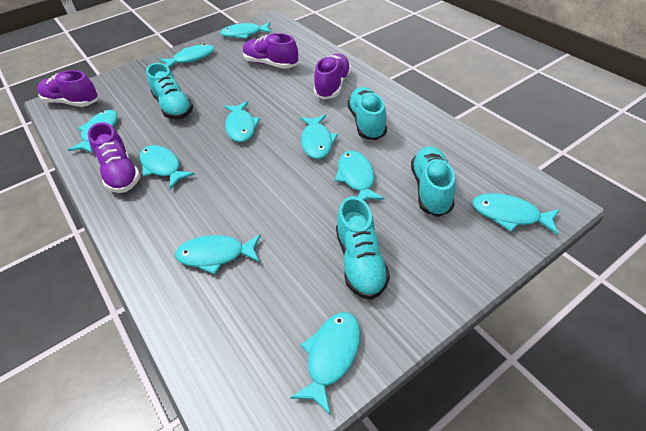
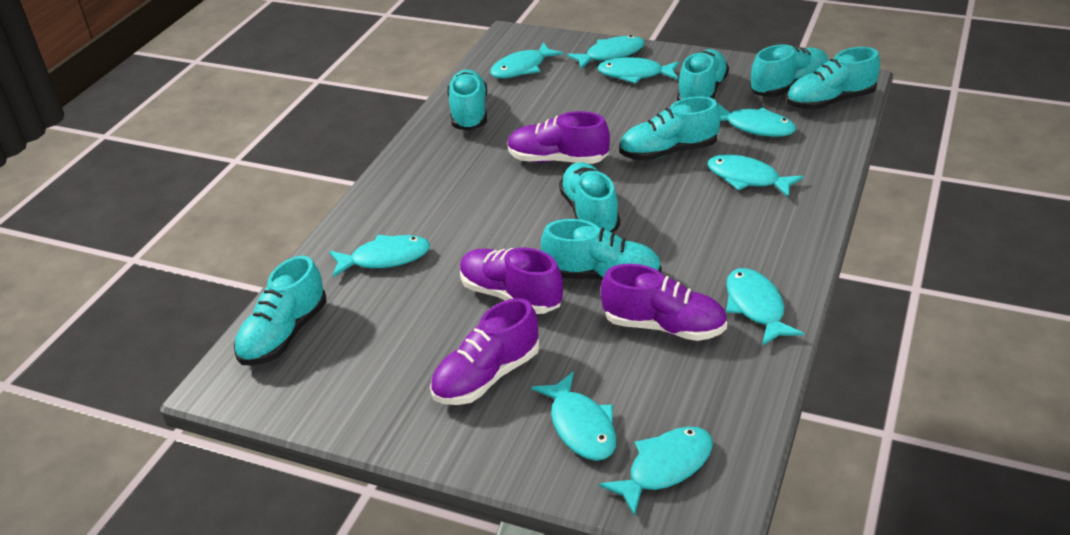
turquoise fish: [68,110,117,153] [140,145,195,189] [160,44,214,68] [175,234,261,275] [220,22,272,39] [224,101,260,142] [290,312,361,416] [300,115,338,159] [335,151,385,201] [472,193,560,235] = 10 -> [329,235,430,277] [490,42,564,78] [531,372,616,461] [566,35,645,69] [597,57,680,84] [599,427,713,516] [707,154,804,198] [718,103,796,137] [726,268,804,346] = 9
turquoise shoe: [146,63,193,119] [336,196,390,300] [347,87,387,140] [411,146,456,217] = 4 -> [234,255,326,366] [447,70,487,131] [541,219,662,280] [559,162,620,232] [619,96,721,161] [677,49,729,101] [750,44,829,97] [786,47,880,110] = 8

